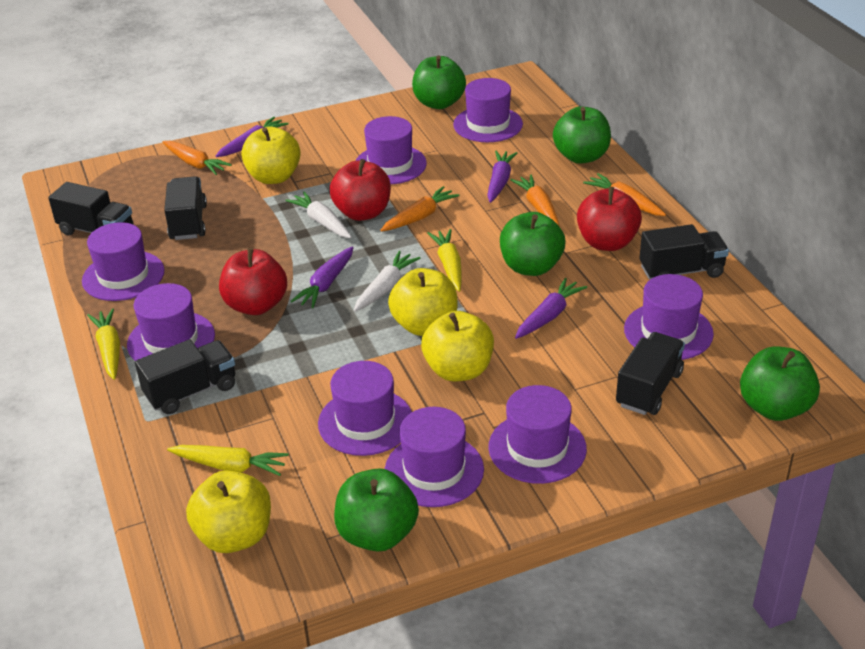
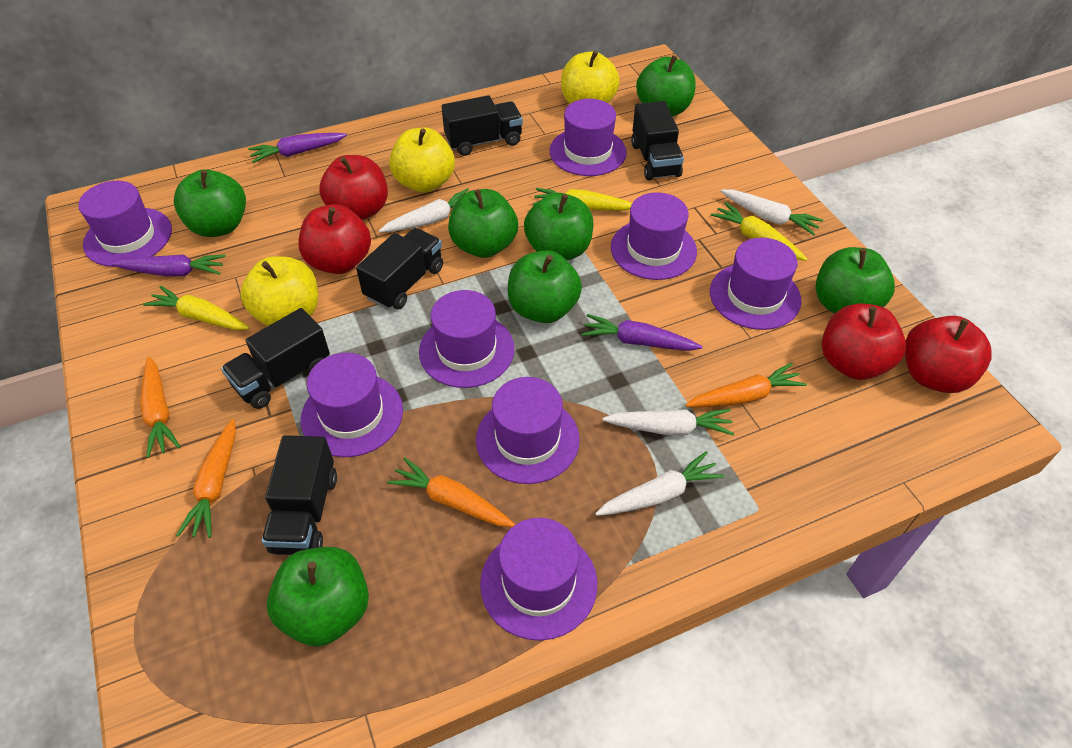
green apple: [334,468,419,552] [412,55,466,109] [500,212,565,276] [553,106,611,164] [740,346,820,421] = 5 -> [174,169,246,237] [267,547,369,647] [448,189,518,258] [508,250,582,323] [524,193,594,260] [636,55,696,117] [816,247,895,313] = 7
purple carrot: [216,117,289,157] [291,246,354,308] [487,150,517,203] [515,278,587,339] = 4 -> [112,254,226,277] [248,133,347,163] [582,314,703,351] = 3
red apple: [219,248,287,315] [330,159,391,221] [577,187,642,251] = 3 -> [298,204,371,274] [319,155,388,220] [822,303,906,380] [905,316,992,393] = 4
white carrot: [285,191,351,238] [354,251,420,312] = 2 -> [379,188,469,232] [595,451,724,516] [602,409,734,436] [721,190,823,235] = 4
yellow apple: [186,471,271,553] [241,127,301,184] [388,268,458,336] [421,311,494,381] = 4 -> [240,256,318,326] [389,128,455,193] [561,51,620,104] = 3

